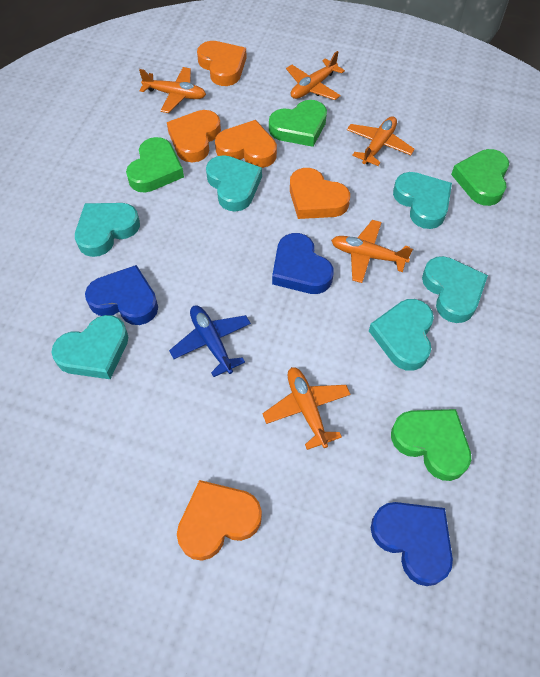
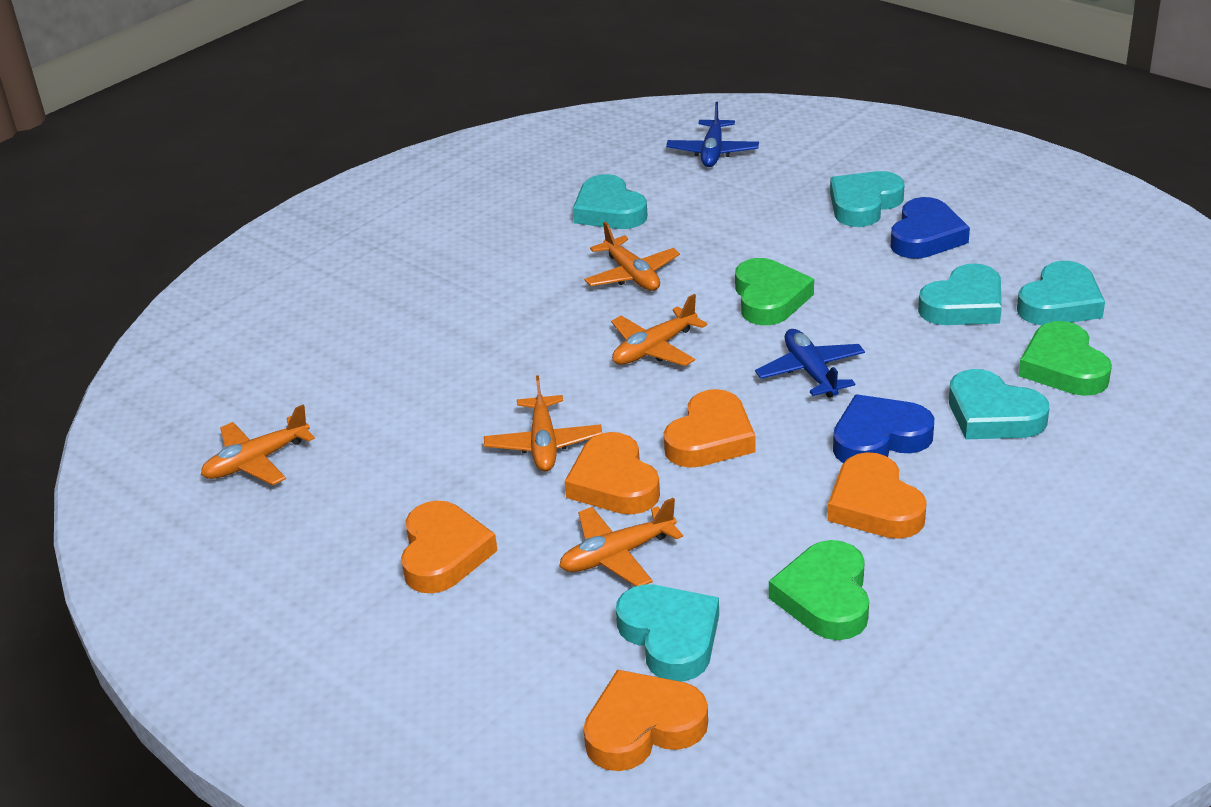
blue heart: [85,265,158,325] [272,233,334,294] [371,502,453,586] = 3 -> [833,394,934,463] [890,197,970,259] = 2
blue plane: [169,305,251,377] = 1 -> [666,102,759,167] [755,329,865,398] = 2
green heart: [126,137,184,193] [269,100,327,147] [391,409,471,481] [451,149,509,206] = 4 -> [735,258,814,325] [769,540,869,640] [1018,321,1112,396] = 3

